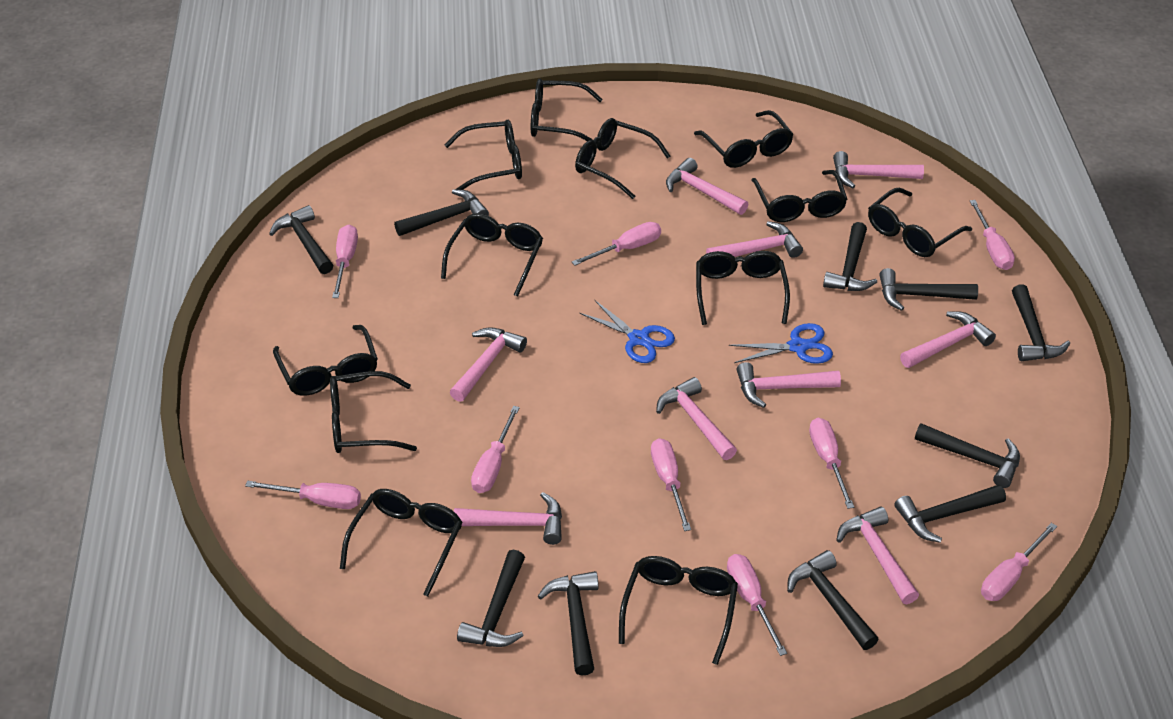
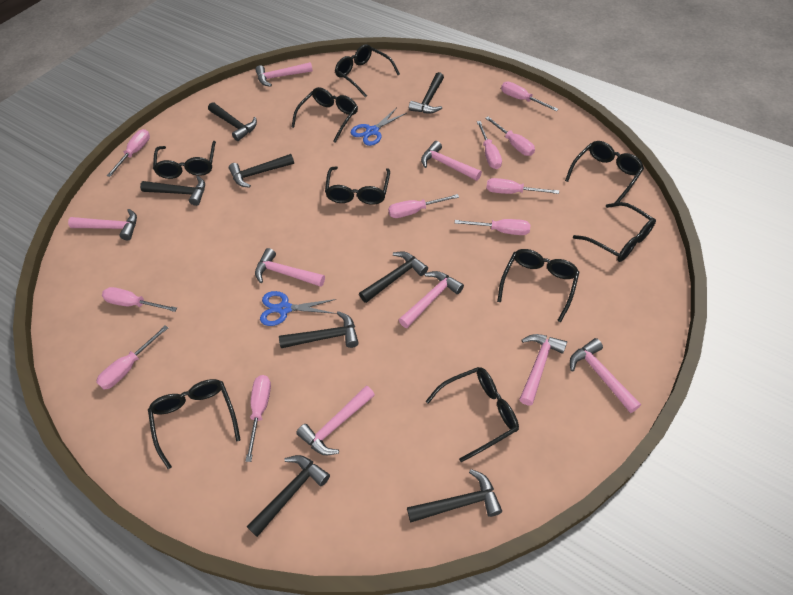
black glasses: [273,325,378,396] [330,371,417,453] [340,489,462,597] [441,213,543,297] [445,119,522,190] [531,79,603,141] [575,118,670,199] [619,556,738,665] [694,110,794,168] [696,251,790,325] [751,170,847,222] [868,188,972,257] = 12 -> [148,379,241,469] [153,141,216,179] [292,87,358,143] [325,166,390,205] [335,44,400,97] [426,367,519,462] [497,249,579,322] [565,141,644,203] [573,202,656,262] = 9
black hammer: [269,205,333,274] [394,189,489,236] [457,550,525,647] [538,571,599,676] [787,550,879,650] [823,222,877,291] [880,268,978,311] [895,484,1006,543] [915,423,1020,488] [1012,284,1070,361] = 10 -> [140,176,205,206] [208,102,257,141] [229,154,294,188] [247,455,330,537] [279,311,359,348] [359,251,428,303] [407,469,502,523] [409,72,444,113] = 8
pink hammer: [450,327,527,402] [454,492,562,545] [656,377,737,460] [666,158,749,215] [706,221,803,258] [737,362,841,408] [833,151,924,188] [836,507,919,604] [900,311,996,368] = 9 -> [68,209,137,240] [255,62,313,87] [255,248,325,287] [296,386,375,455] [399,271,464,328] [421,141,482,181] [519,334,567,406] [570,338,641,413] = 8
pink screwdriver: [245,481,361,509] [332,225,358,298] [471,406,520,493] [572,222,661,266] [651,438,691,531] [727,554,787,656] [809,418,854,509] [970,200,1015,270] [981,523,1057,601] = 9 -> [96,325,168,389] [102,287,177,312] [107,129,150,177] [246,375,271,462] [388,194,459,218] [455,219,530,235] [477,121,502,169] [485,116,535,156] [486,178,559,194] [501,82,558,111] = 10

